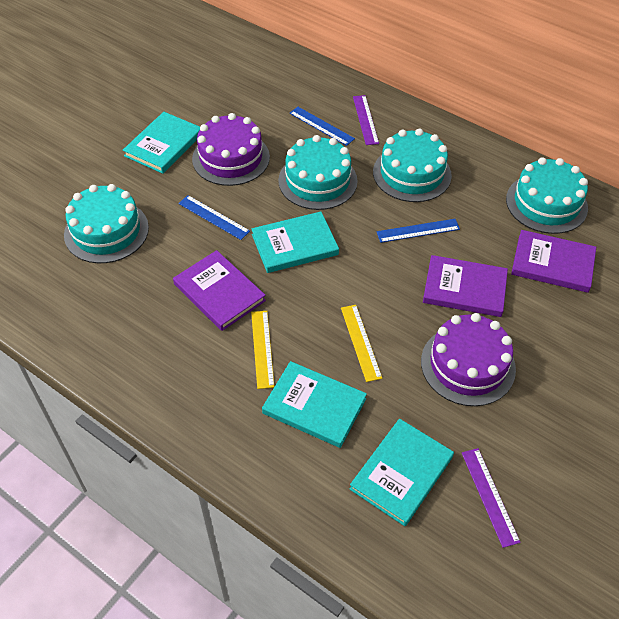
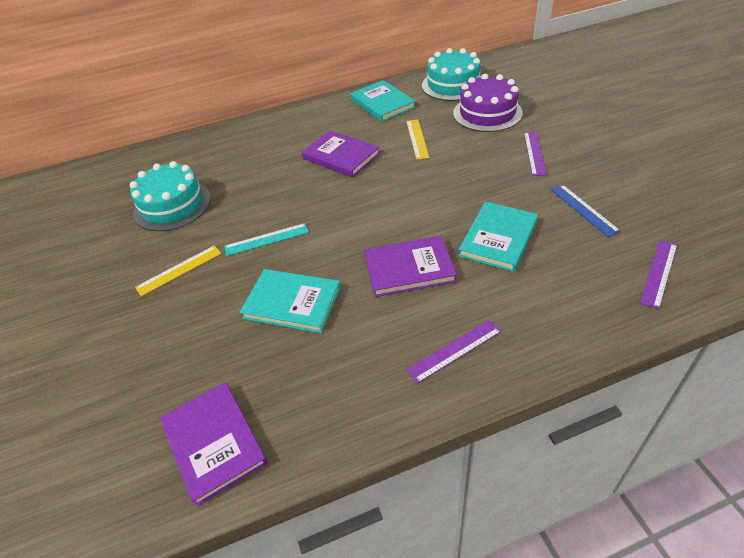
blue ruler: [178,195,250,240] [289,107,355,146] [377,219,460,243] = 3 -> [551,184,621,237] = 1
purple cake: [192,113,270,186] [421,313,516,406] = 2 -> [453,74,523,132] = 1
purple ruler: [353,95,379,145] [462,448,521,548] = 2 -> [407,320,502,383] [524,132,547,176] [640,240,677,309] = 3
turquoise book: [123,112,200,174] [252,212,339,273] [262,361,367,448] [350,419,454,526] = 4 -> [240,269,341,333] [350,80,416,122] [458,202,538,272] = 3
turquoise cake: [64,184,149,263] [278,135,358,210] [373,129,452,202] [506,157,588,234] = 4 -> [130,161,211,231] [422,48,481,101] = 2
turquoise ruler: none = 0 -> [224,223,309,256] = 1

